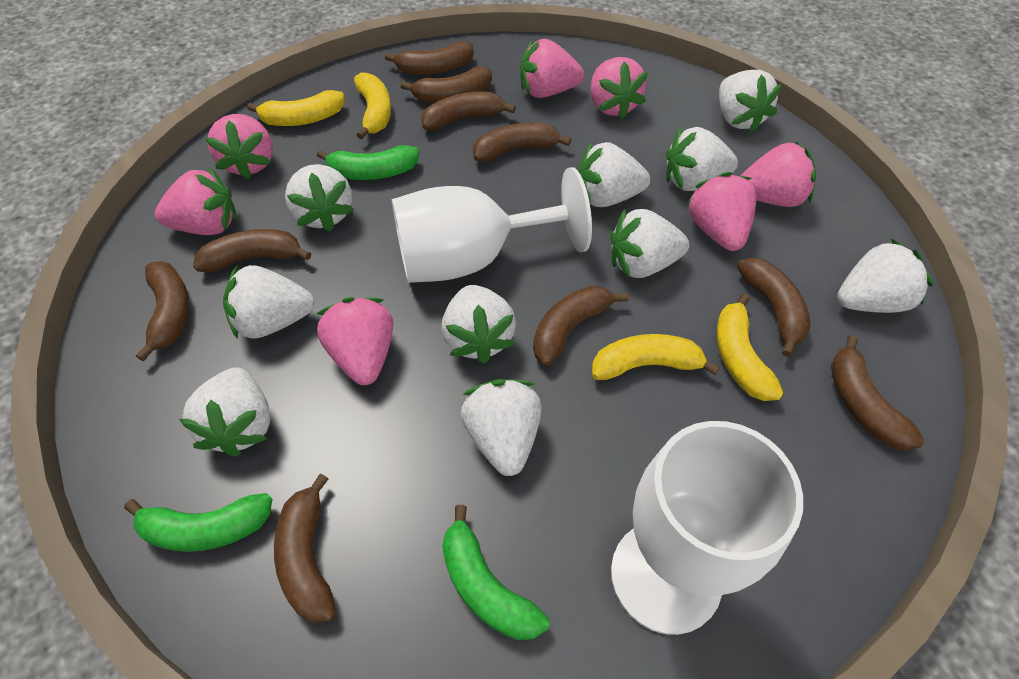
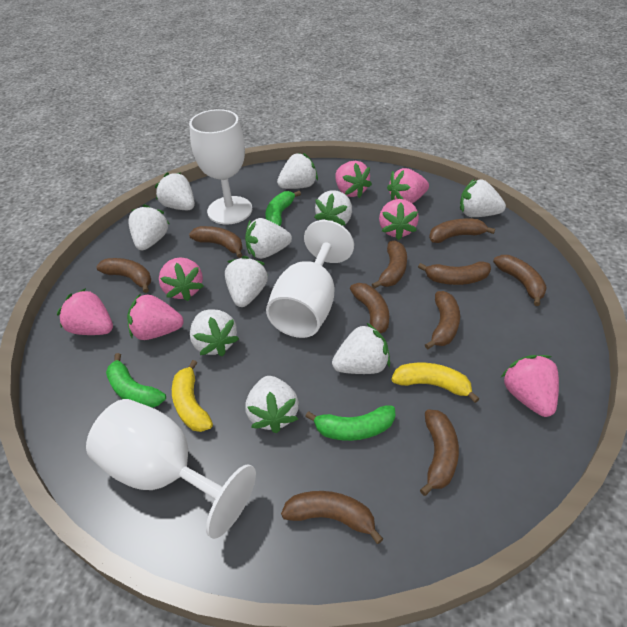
white goblet: [392,167,592,283] [611,421,803,635] = 2 -> [86,399,256,539] [189,109,252,225] [266,220,354,338] = 3
yellow banana: [247,90,344,126] [354,72,391,140] [592,334,720,380] [716,293,783,401] = 4 -> [172,360,213,432] [391,363,479,403] = 2

